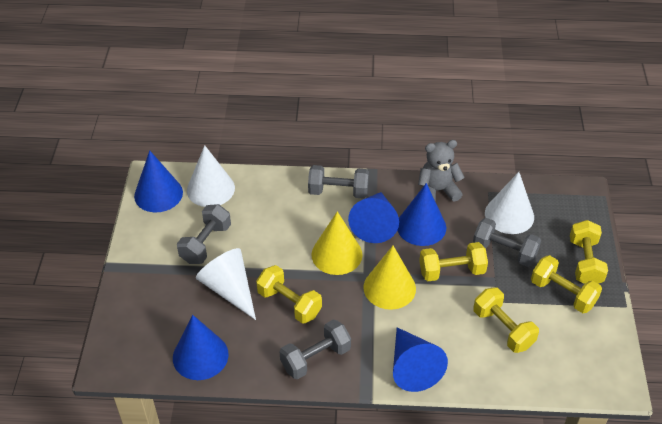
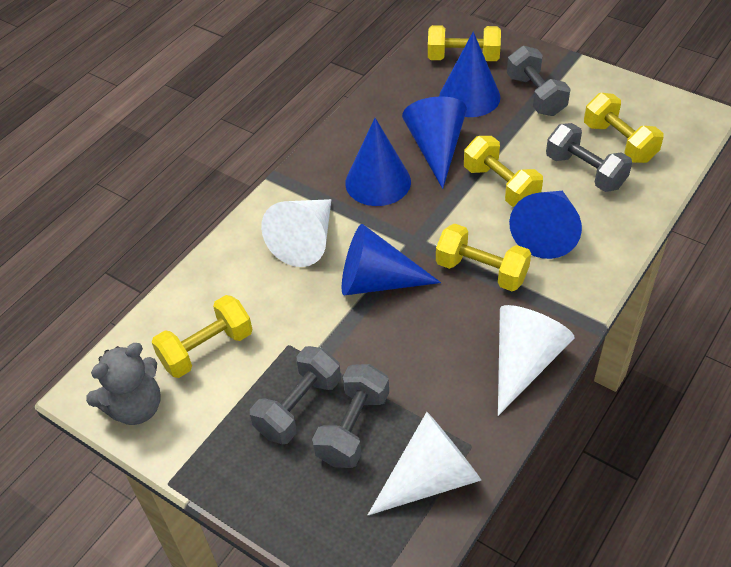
yellow cone: [311,211,363,275] [363,246,416,310] = 2 -> none = 0

